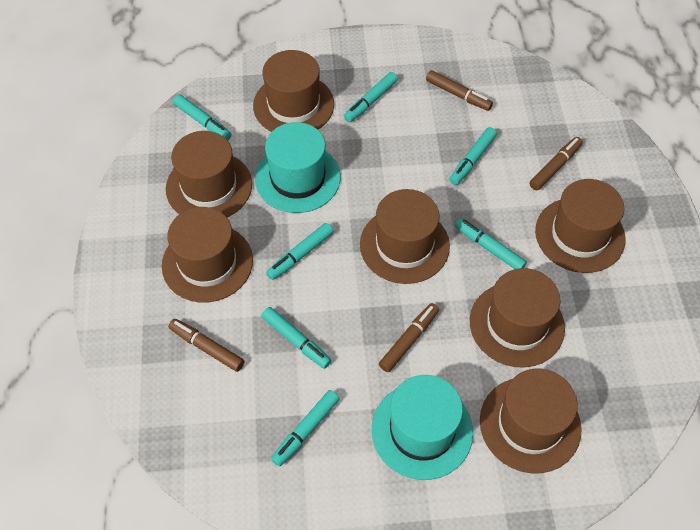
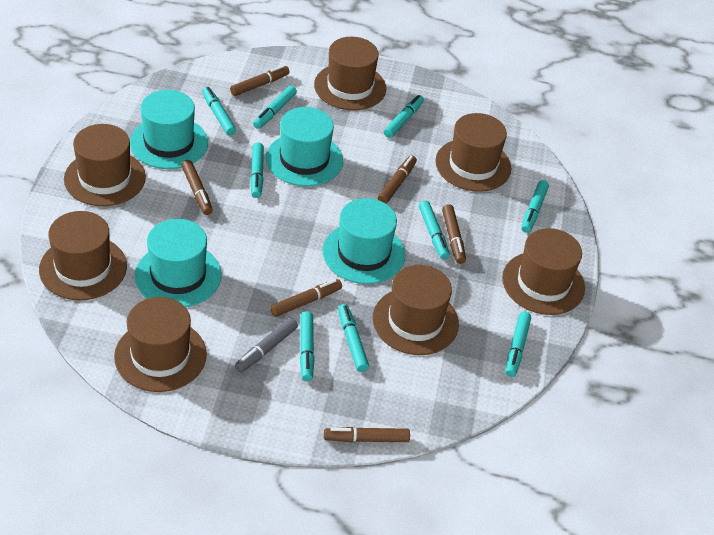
brown marker: [168,319,244,372] [379,303,439,372] [426,70,493,111] [530,137,583,190] = 4 -> [181,160,213,215] [230,65,290,96] [270,279,342,317] [324,427,410,442] [378,155,417,204] [442,204,466,264] = 6
grey marker: none = 0 -> [235,318,298,372] = 1
turquoise hat: [255,122,341,213] [372,375,473,480] = 2 -> [130,90,208,169] [135,219,222,307] [266,107,343,186] [323,198,405,284] = 4
turquoise marker: [173,94,232,140] [262,307,331,369] [266,223,333,280] [271,390,339,466] [344,72,398,122] [450,127,497,185] [455,218,527,269] = 7 -> [202,87,236,136] [250,142,264,198] [253,86,297,129] [300,311,315,381] [338,304,369,372] [384,95,424,138] [419,201,450,259] [505,312,531,377] [521,180,549,233] = 9

